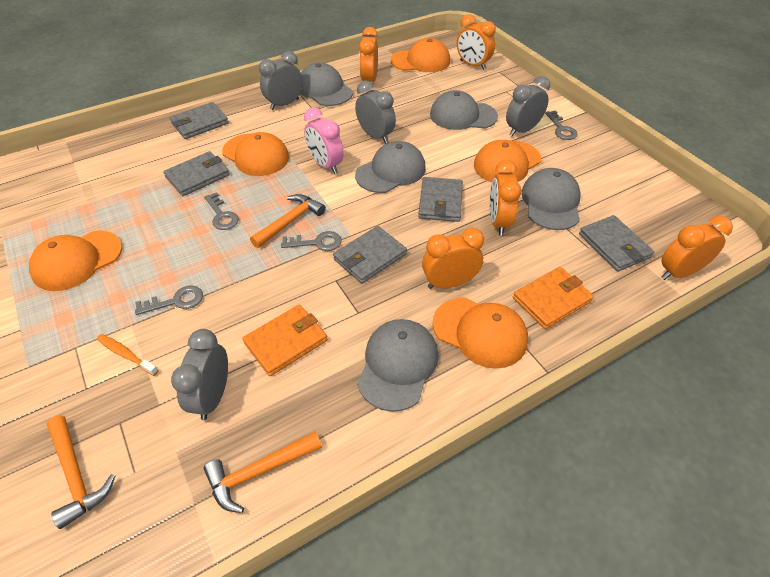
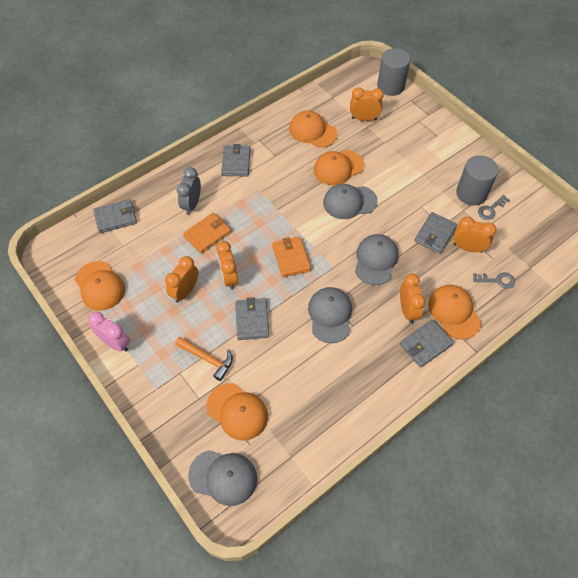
grey cap: [300,62,353,106] [355,141,426,193] [357,319,439,412] [430,90,498,130] [521,168,581,230] = 5 -> [188,450,257,506] [308,287,352,343] [323,184,378,219] [355,234,398,285] = 4
grey clock: [171,329,228,420] [259,51,303,110] [355,80,396,144] [506,76,550,136] = 4 -> [177,167,201,215] = 1
grey cylinder: none = 0 -> [377,48,411,96] [456,155,499,206] = 2
grey key: [135,285,203,315] [204,192,239,230] [281,231,342,251] [545,110,578,140] = 4 -> [473,273,515,288] [478,195,510,220] = 2
orange hammer: [46,415,115,529] [203,431,322,513] [250,194,326,248] = 3 -> [175,337,233,381] = 1
orange toothbrush: [97,334,159,376] = 1 -> none = 0

